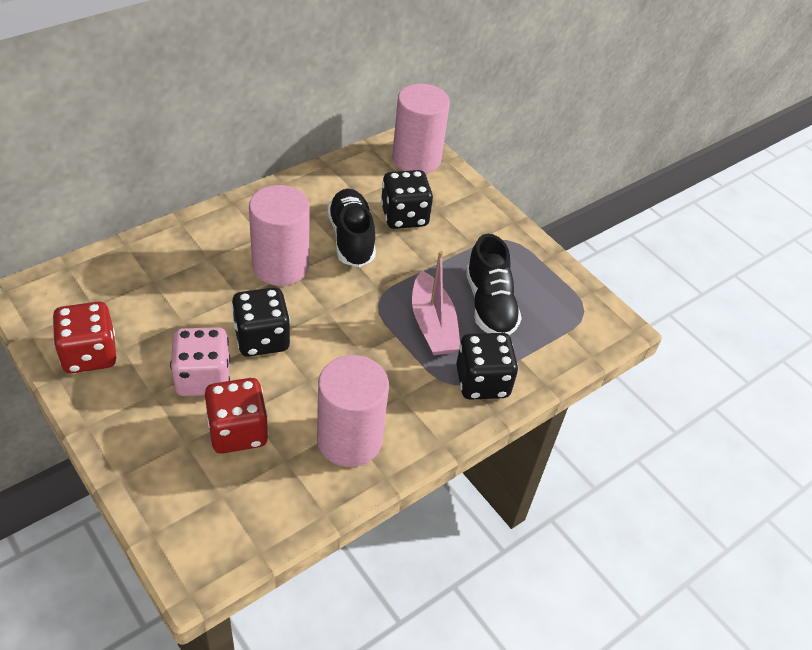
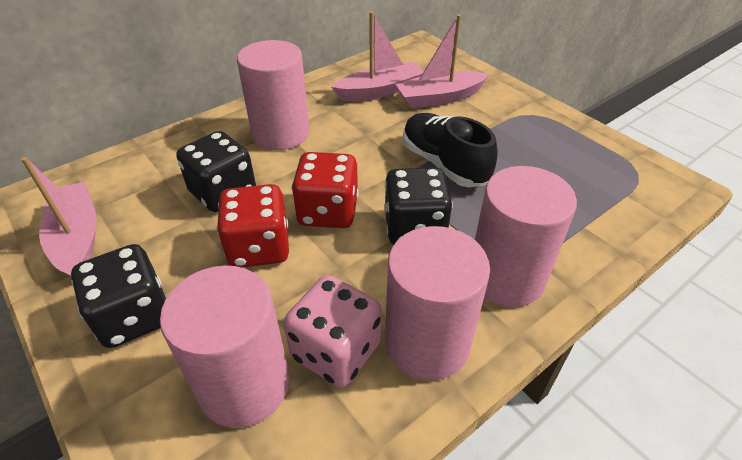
black shoe: [327,189,376,267] [466,234,522,335] = 2 -> [403,113,498,187] = 1
pink boat: [412,251,460,355] = 1 -> [21,157,97,276] [332,12,424,101] [395,15,490,108] = 3
pink cylinder: [249,185,310,286] [317,355,389,467] [392,84,450,174] = 3 -> [160,266,289,428] [237,40,310,150] [385,226,490,380] [475,166,577,307] = 4

